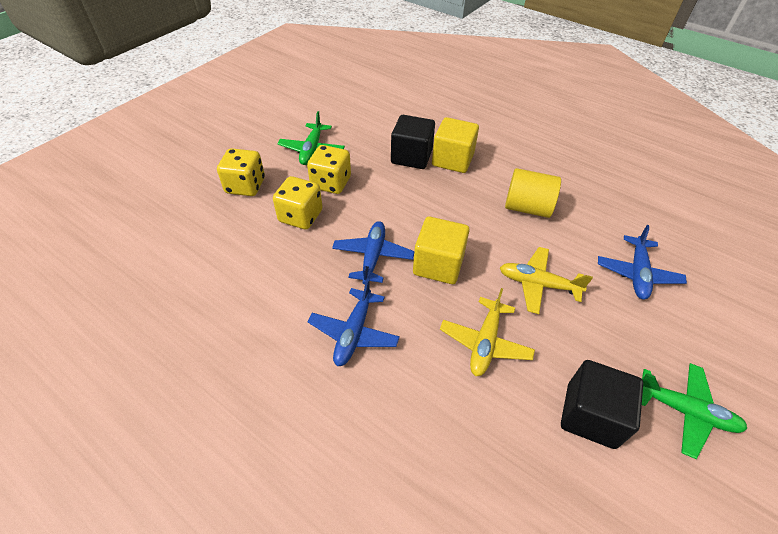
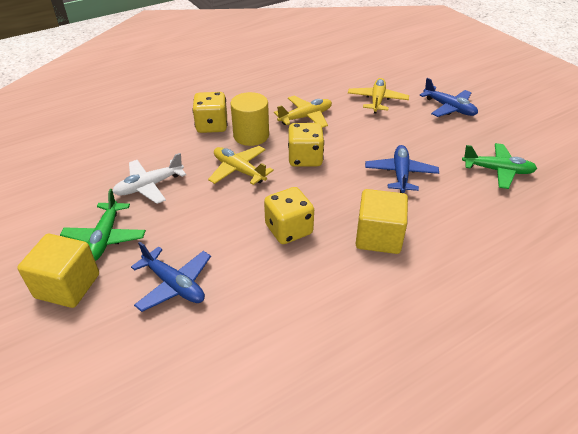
black cube: [391,115,435,169] [561,360,643,449] = 2 -> none = 0
white plane: none = 0 -> [113,153,186,204] = 1
yellow plane: [440,288,535,376] [500,247,593,314] = 2 -> [208,146,274,185] [274,96,332,128] [348,78,409,114] = 3

